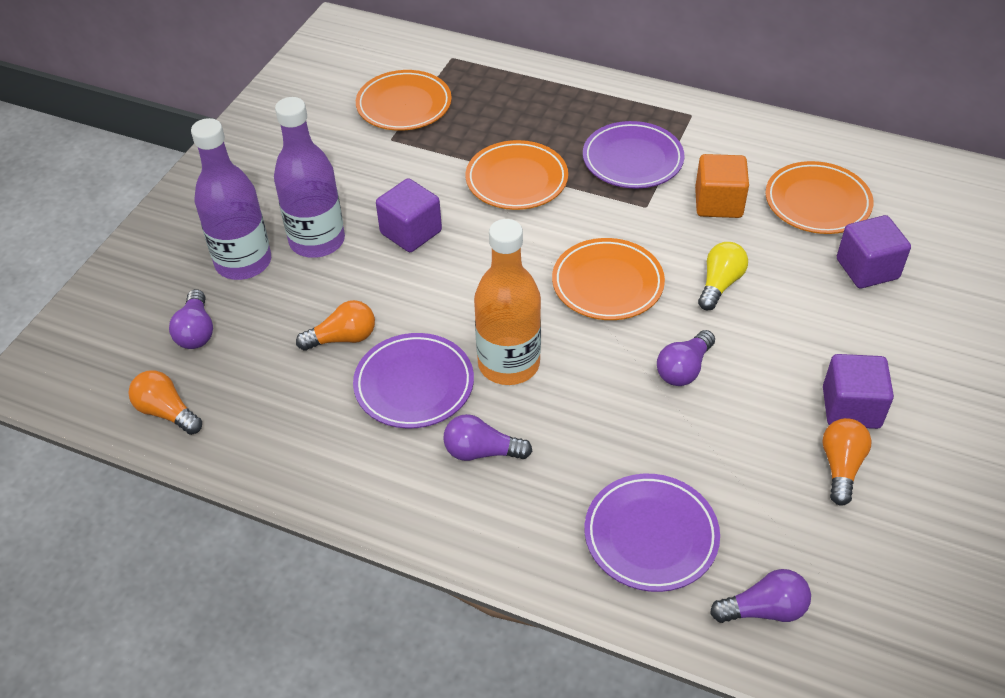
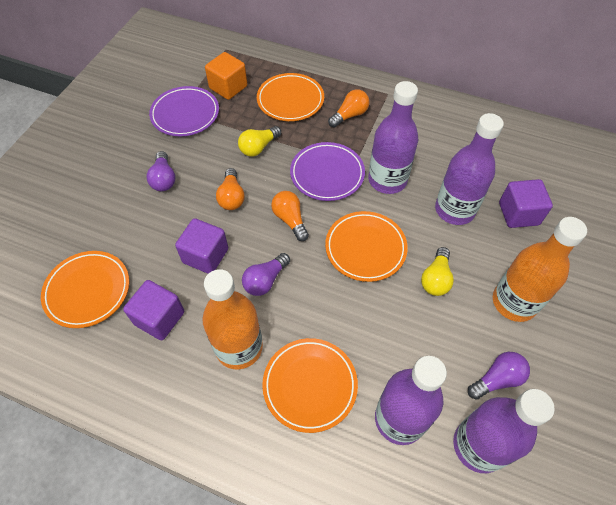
orange bottle: [474,219,541,385] = 1 -> [202,269,263,369] [493,217,587,322] = 2
purple bottle: [191,118,271,280] [274,97,345,258] = 2 -> [368,81,418,194] [375,356,447,445] [435,113,504,225] [453,389,555,473] = 4
purple light bulb: [169,289,213,349] [443,414,532,461] [657,330,715,386] [710,569,811,623] = 4 -> [147,151,175,191] [242,253,290,296] [468,352,530,400] = 3
purple plate: [353,333,474,429] [583,121,685,189] [584,474,720,592] = 3 -> [149,86,219,136] [290,142,365,201] = 2
yellow light bulb: [698,242,748,310] = 1 -> [238,126,281,157] [421,247,454,296] = 2

